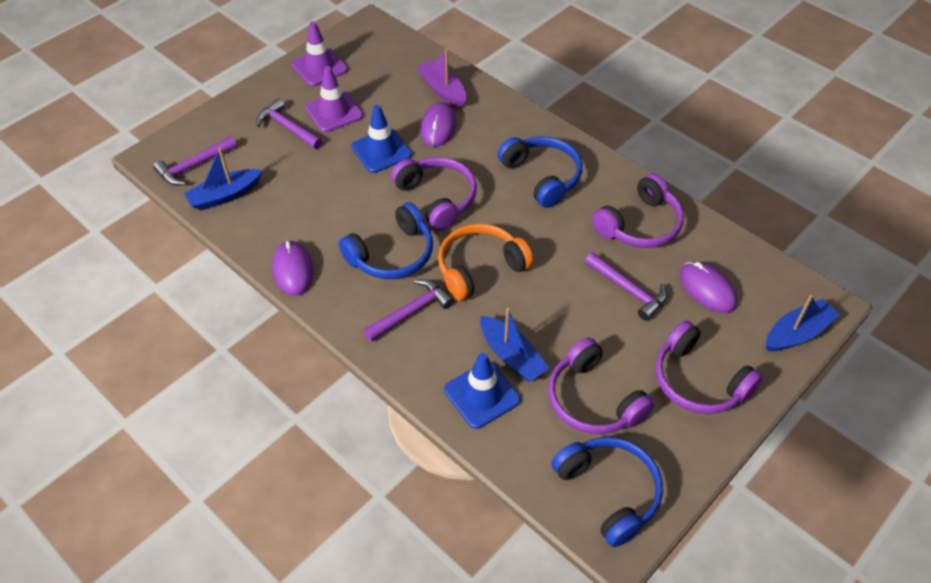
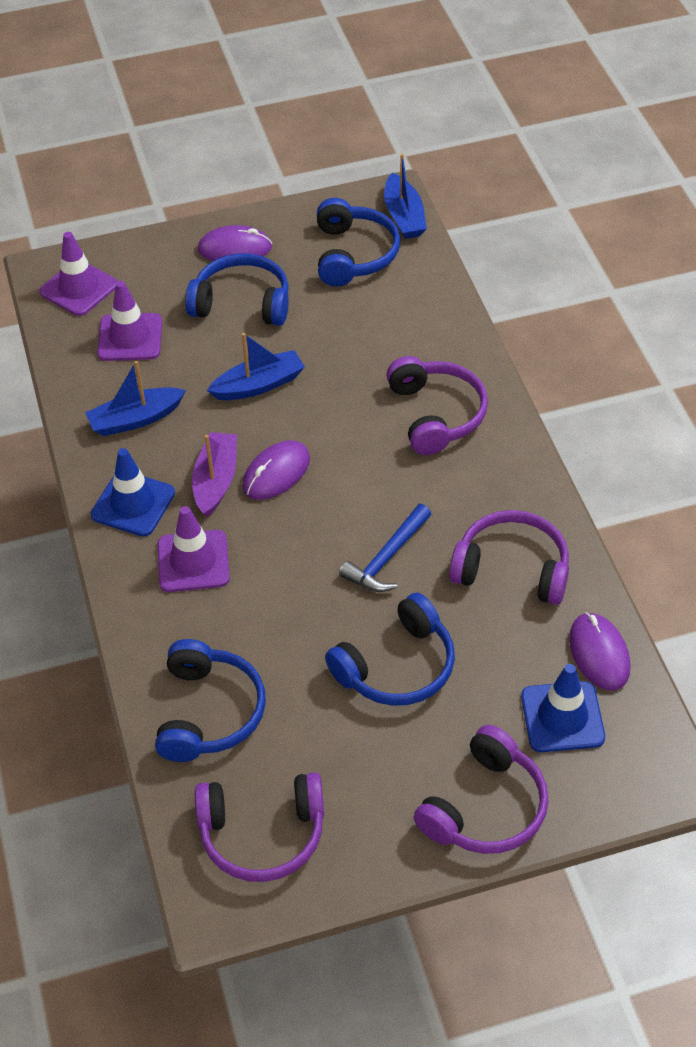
blue hammer: none = 0 -> [339,504,431,592] = 1
blue headphones: [339,202,433,279] [498,136,582,208] [551,437,663,547] = 3 -> [155,639,266,762] [185,253,289,326] [317,198,400,287] [325,593,455,706] = 4
orange headphones: [438,224,533,301] = 1 -> none = 0
purple hammer: [153,136,237,186] [256,98,323,149] [364,279,454,342] [585,252,667,321] = 4 -> none = 0
purple traffic cone: [292,21,348,86] [305,66,363,132] = 2 -> [39,232,118,316] [97,281,162,361] [158,506,230,592] = 3

